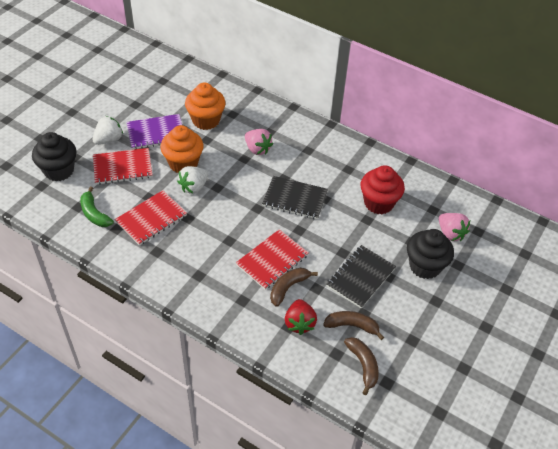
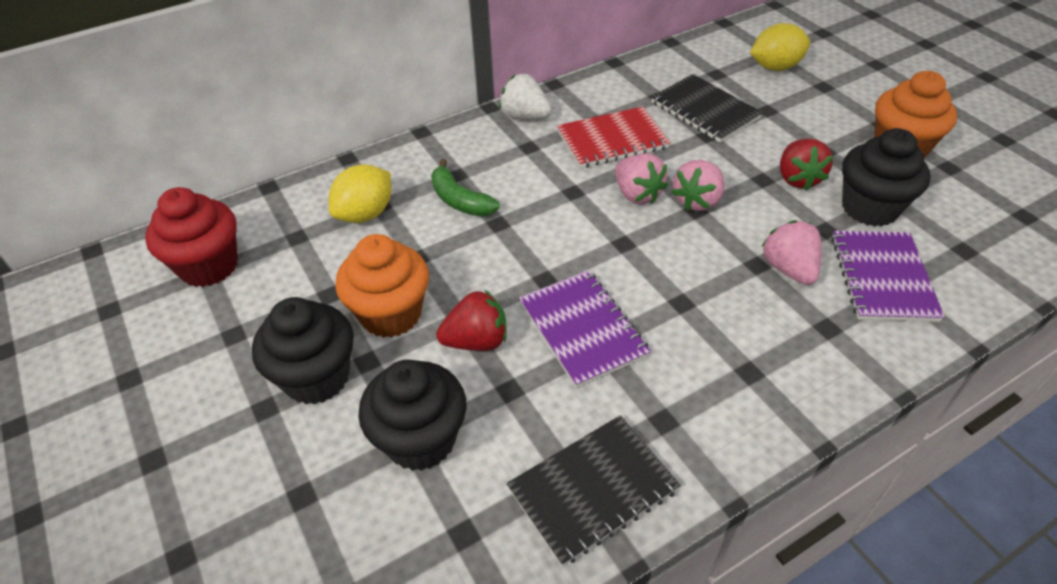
black cupcake: [32,132,76,181] [407,229,454,279] = 2 -> [252,297,354,405] [358,359,466,471] [842,128,930,227] = 3
brown banana: [270,268,318,307] [323,311,384,340] [344,337,379,395] = 3 -> none = 0
pink strawberry: [245,129,273,155] [439,213,470,241] = 2 -> [615,153,668,204] [671,160,724,211] [761,220,821,285] = 3
purple notebook: [126,114,182,150] = 1 -> [519,270,651,388] [832,231,945,322] = 2
red notebook: [93,148,153,185] [115,190,187,246] [236,229,308,290] = 3 -> [557,106,670,168] = 1
red strawberry: [285,299,317,335] = 1 -> [436,290,507,351] [780,139,833,190] = 2
white strawberry: [92,116,123,145] [177,166,208,194] = 2 -> [499,74,551,119] = 1
yellow lemon: none = 0 -> [329,165,391,223] [750,23,810,71] = 2

